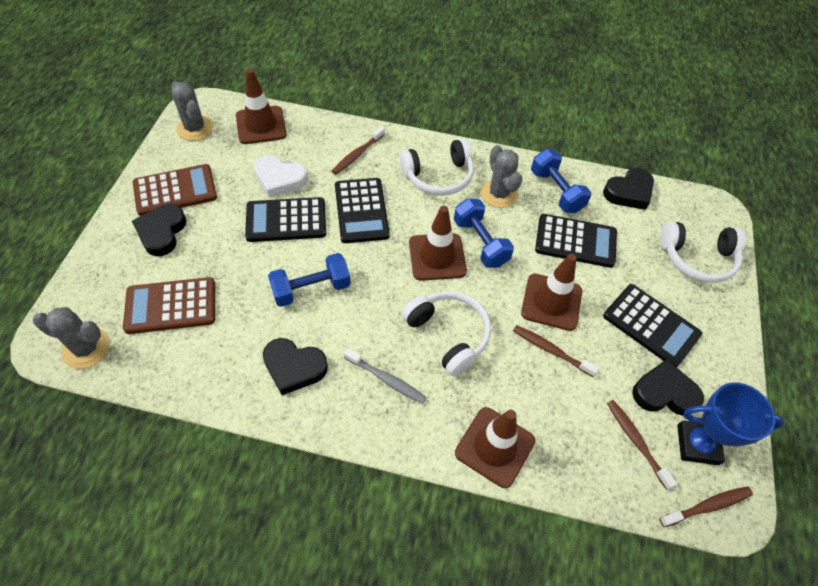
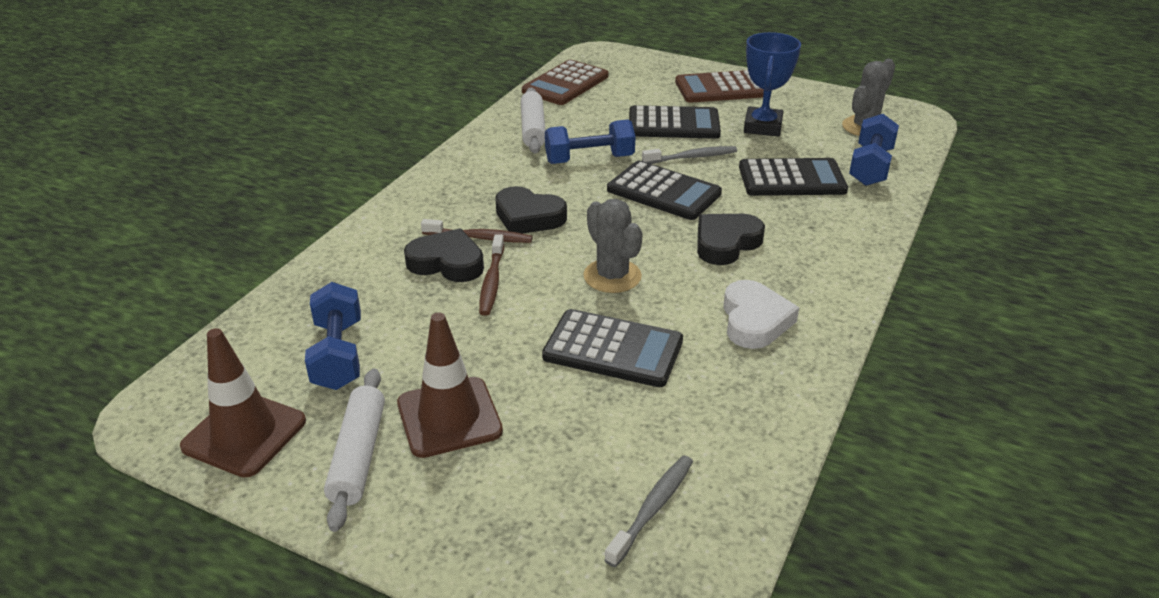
black heart: [132,204,187,256] [263,338,328,395] [603,168,654,210] [632,359,704,416] = 4 -> [404,228,484,282] [495,186,567,234] [697,214,765,265] = 3
brown toothbrush: [331,126,385,175] [513,325,599,377] [607,400,677,490] [659,486,753,527] = 4 -> [421,219,533,243] [479,234,504,316] = 2
brown traffic cone: [236,69,287,144] [409,206,467,281] [455,407,535,488] [521,254,582,331] = 4 -> [180,328,306,478] [397,313,503,458] = 2
grey cactus: [33,307,110,369] [171,81,213,141] [481,145,522,208] = 3 -> [583,199,643,293] [842,59,895,136] = 2
grey toothbrush: [344,348,427,404] = 1 -> [604,455,693,567] [642,146,737,164] = 2
white headphones: [399,138,474,196] [402,291,491,376] [660,221,746,283] = 3 -> none = 0
white rolling pin: none = 0 -> [324,369,385,532] [521,88,546,154] = 2

